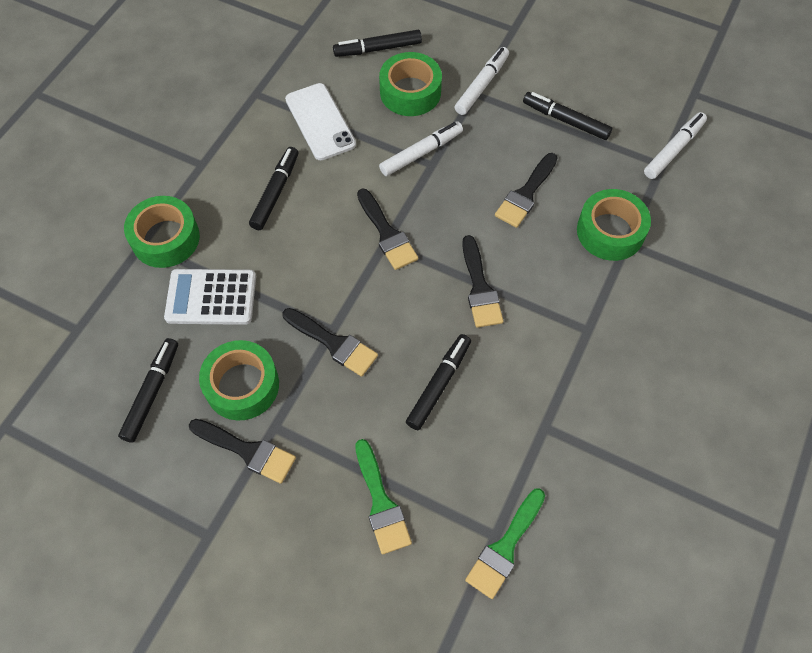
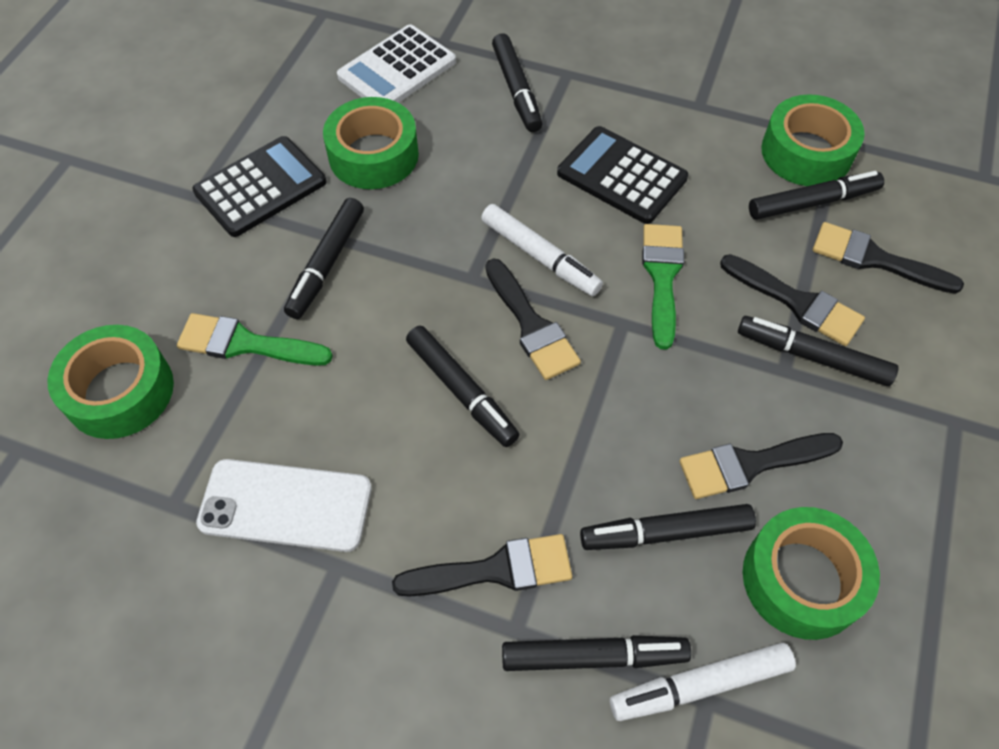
black calculator: none = 0 -> [192,136,326,237] [557,126,688,224] = 2
black marker: [118,338,178,443] [249,147,298,230] [333,30,422,57] [406,334,471,430] [523,92,612,140] = 5 -> [284,198,364,319] [406,326,520,447] [492,33,542,132] [502,635,691,671] [580,504,756,550] [738,316,898,386] [749,171,884,220] = 7
white marker: [379,121,463,176] [455,47,509,115] [644,112,707,179] = 3 -> [481,204,603,296] [610,643,796,721] = 2

